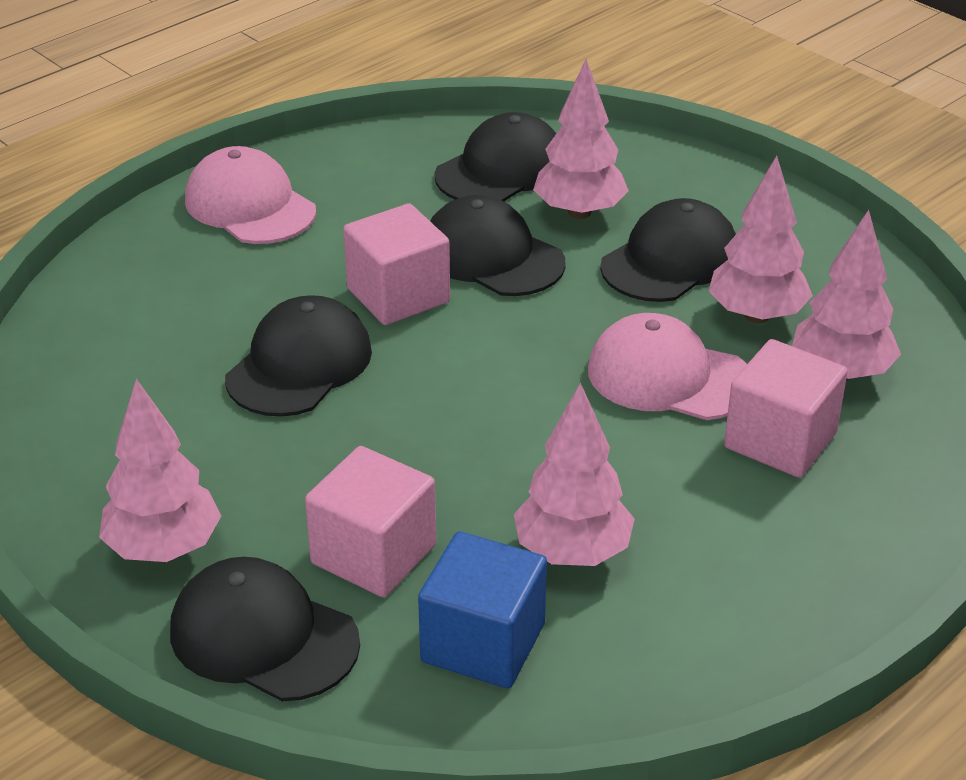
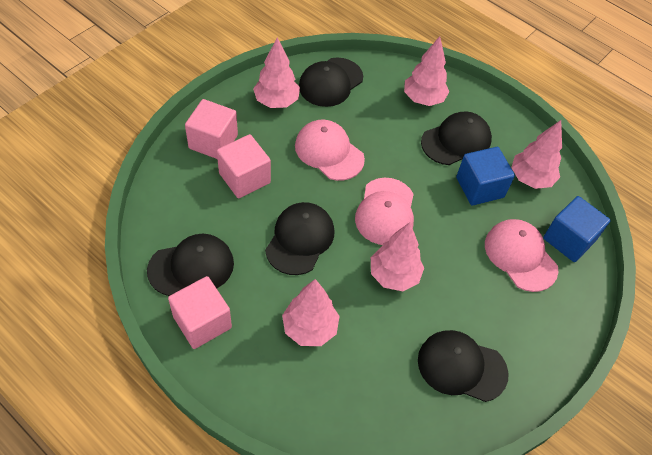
blue cube: [418,532,547,689] = 1 -> [456,147,515,206] [543,196,611,262] = 2
pink cap: [185,146,316,244] [588,313,747,420] = 2 -> [295,120,365,181] [355,178,414,245] [485,219,558,292] = 3

